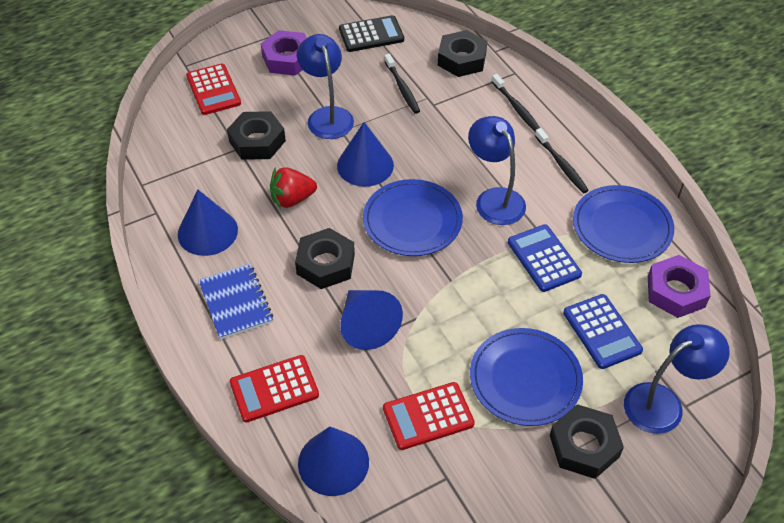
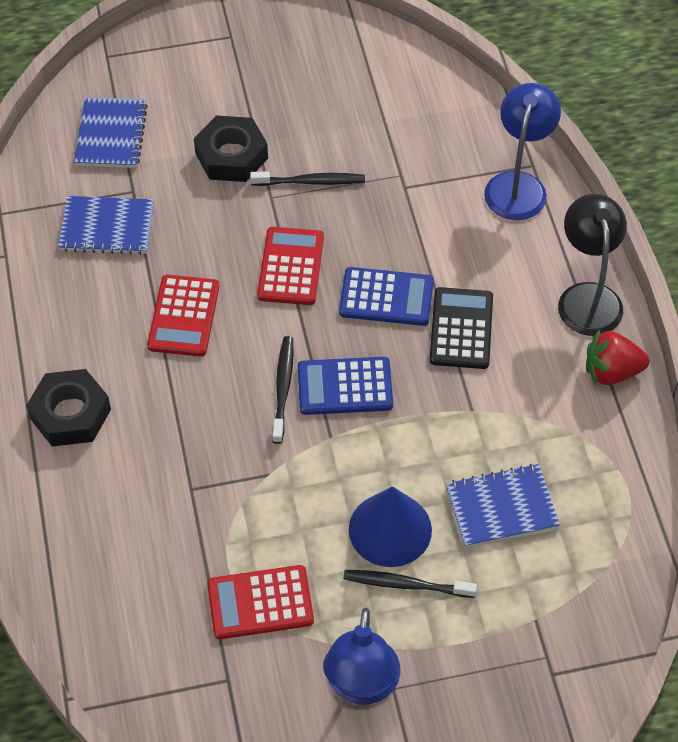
black lamp: none = 0 -> [558,194,627,336] = 1
black nut: [227,111,286,160] [295,228,355,289] [438,30,487,77] [550,404,624,479] = 4 -> [26,369,111,447] [194,115,268,182] = 2
blue cone: [178,190,238,256] [298,426,369,496] [337,122,394,187] [340,290,403,350] = 4 -> [349,486,432,567] = 1
blue lamp: [297,34,354,139] [468,116,526,225] [624,324,730,434] = 3 -> [323,608,400,705] [484,83,561,220] = 2
blue notebook: [198,264,273,340] = 1 -> [58,196,154,255] [74,97,148,168] [446,464,560,548] = 3
blue plate: [363,179,463,256] [470,328,583,426] [573,185,674,263] = 3 -> none = 0
purple nut: [261,30,306,76] [648,255,711,318] = 2 -> none = 0

